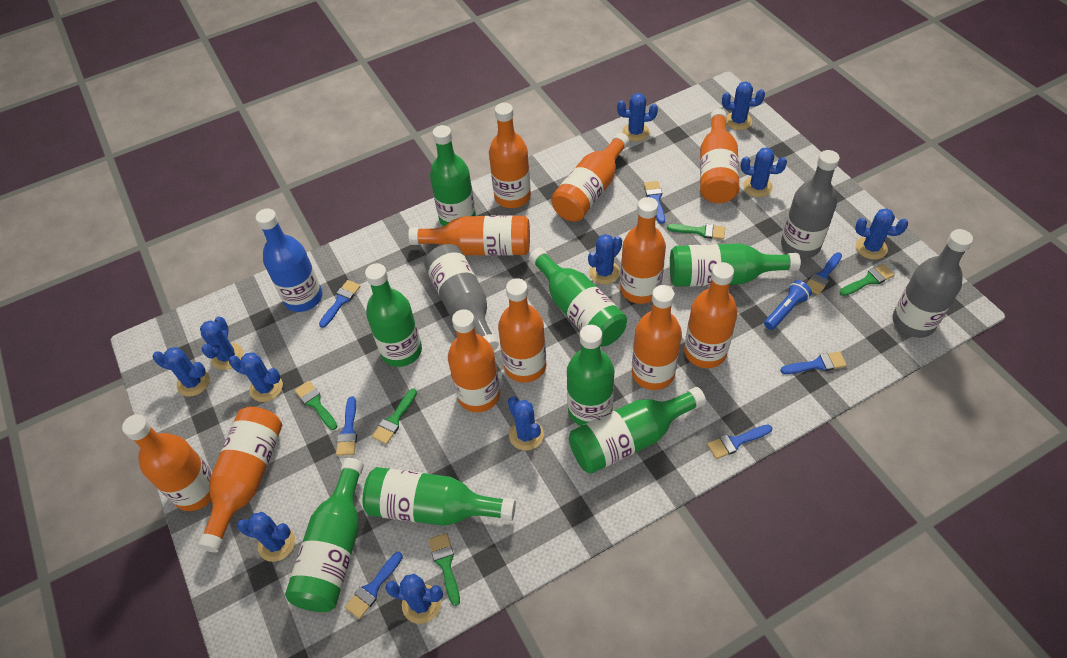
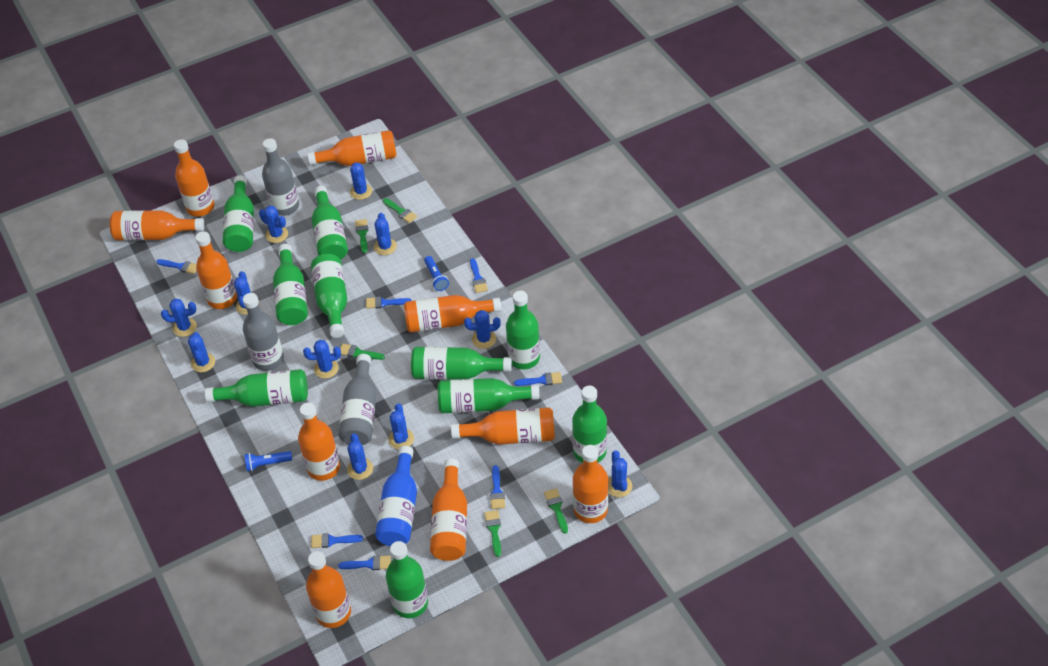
blue flashlight: [764,280,812,330] = 1 -> [244,451,292,471] [424,256,449,291] = 2
green bottle: [285,458,364,612] [363,467,516,526] [365,263,422,367] [430,125,476,226] [529,248,627,347] [567,325,615,426] [569,387,706,474] [670,244,801,287] = 8 -> [205,369,308,407] [223,175,254,252] [273,244,308,325] [311,254,347,338] [312,186,348,260] [386,541,428,618] [411,347,512,380] [438,378,540,413] [506,291,540,369] [572,386,607,463] = 10
orange bottle: [122,414,212,511] [197,407,282,552] [408,215,530,256] [448,309,500,412] [489,103,531,208] [498,278,546,383] [551,133,629,222] [620,197,666,304] [632,285,682,390] [684,262,738,368] [700,109,739,203] = 11 -> [110,210,205,241] [174,139,215,217] [195,231,237,309] [298,403,340,481] [306,551,351,628] [307,130,396,166] [404,295,502,333] [430,459,467,561] [451,407,555,445] [573,445,608,523] = 10

